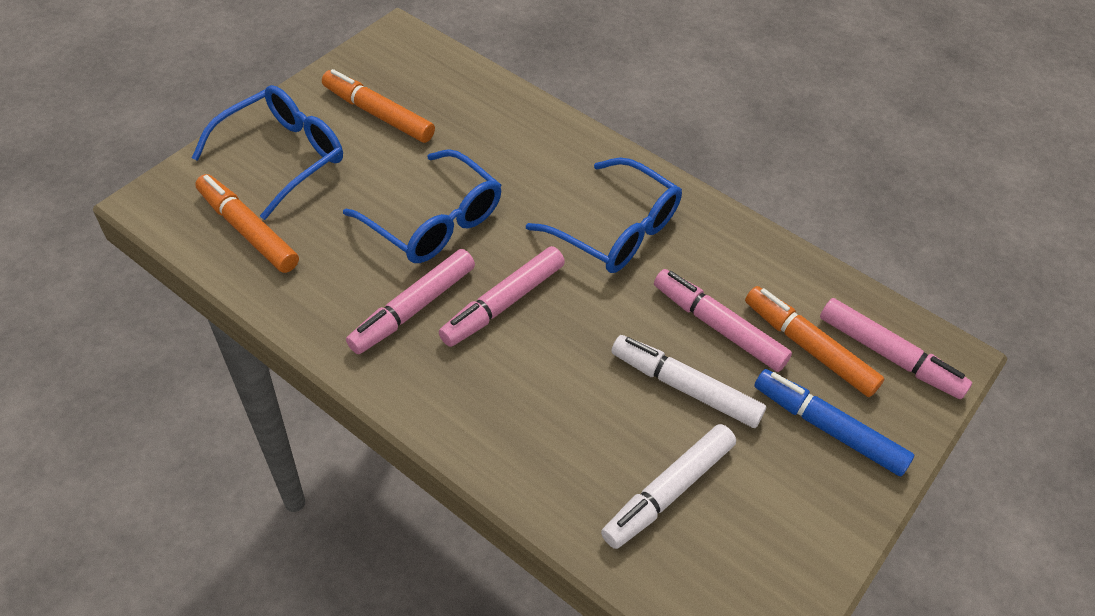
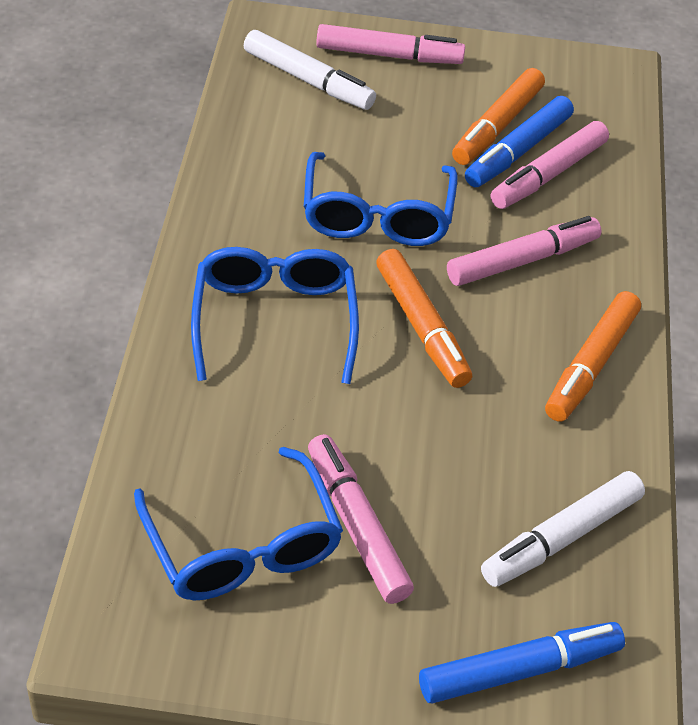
blue marker: [754,369,914,476] = 1 -> [419,622,625,704] [465,96,574,187] = 2

